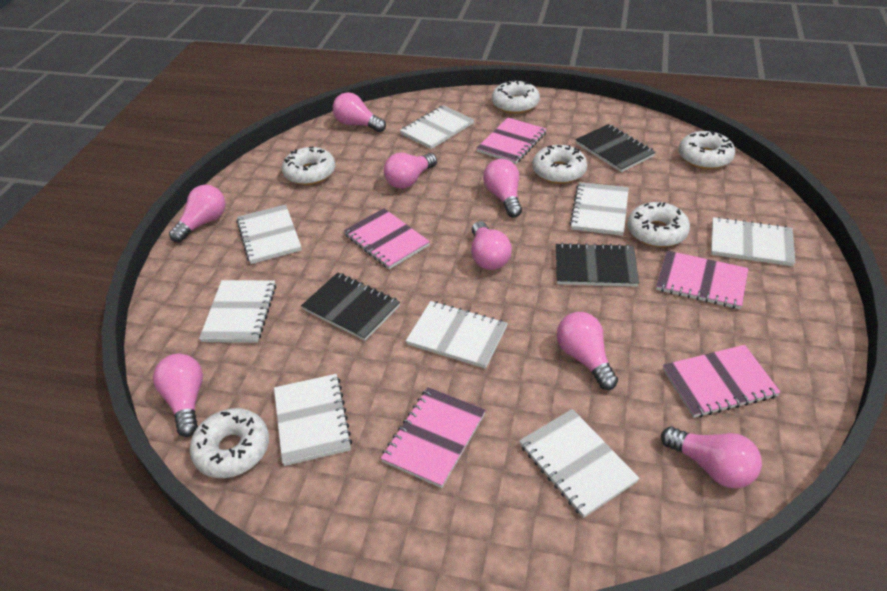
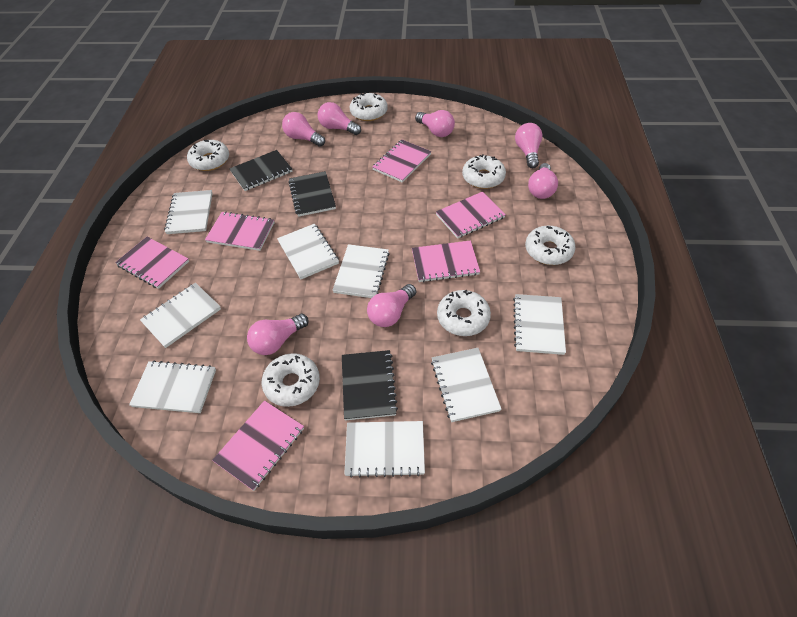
pink light bulb: [153,354,203,437] [169,185,225,243] [333,92,386,132] [384,153,437,189] [471,221,512,270] [483,159,522,217] [557,312,618,390] [661,427,762,488] = 8 -> [247,314,309,355] [282,112,325,147] [317,102,361,135] [367,284,416,327] [415,110,455,137] [515,123,543,168] [528,163,558,199] = 7
pink notebook: [344,208,430,269] [381,387,486,488] [476,118,547,164] [656,250,749,309] [663,345,781,418] = 5 -> [115,237,189,289] [205,212,275,251] [212,400,304,491] [372,140,431,183] [412,241,480,282] [436,191,506,239] = 6

